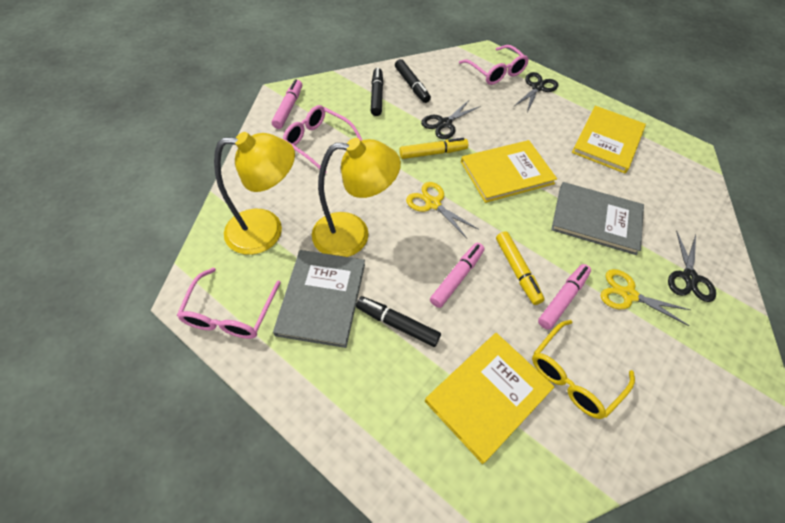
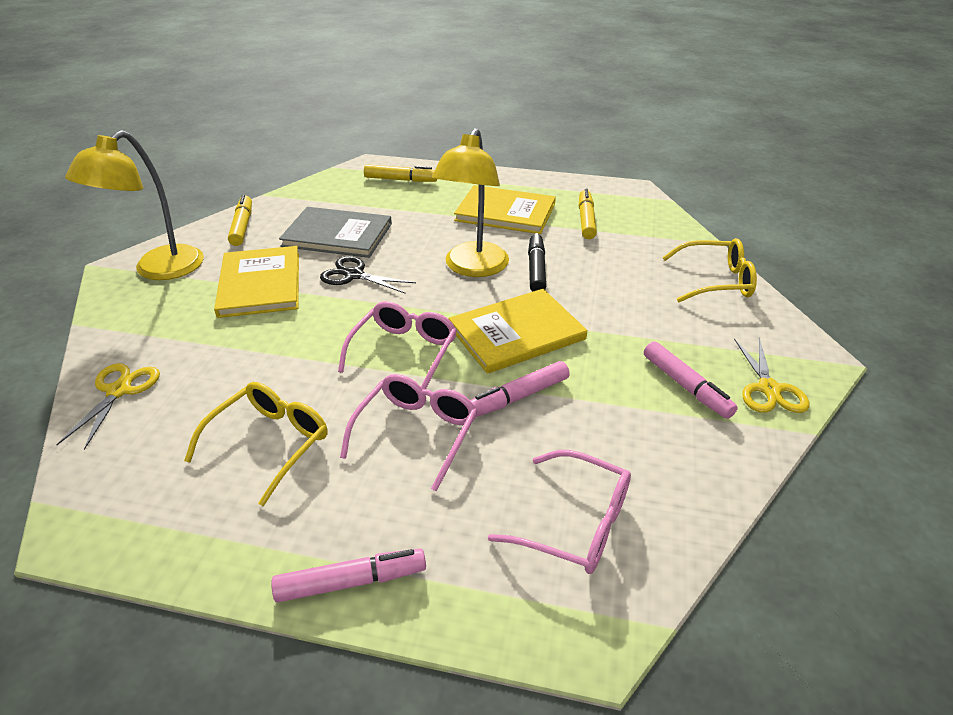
black marker: [356,296,441,347] [371,68,383,116] [395,59,431,103] = 3 -> [528,233,546,292] = 1
black scissors: [421,100,481,139] [514,72,558,112] [668,231,716,302] = 3 -> [320,256,416,294] = 1
grey book: [273,250,365,348] [551,182,644,255] = 2 -> [279,207,392,258] = 1
yellow glasses: [532,320,635,419] = 1 -> [184,382,328,506] [662,238,757,302] = 2
yellow marker: [399,138,468,159] [496,231,545,305] = 2 -> [228,194,252,246] [364,164,437,182] [579,188,597,239] = 3

